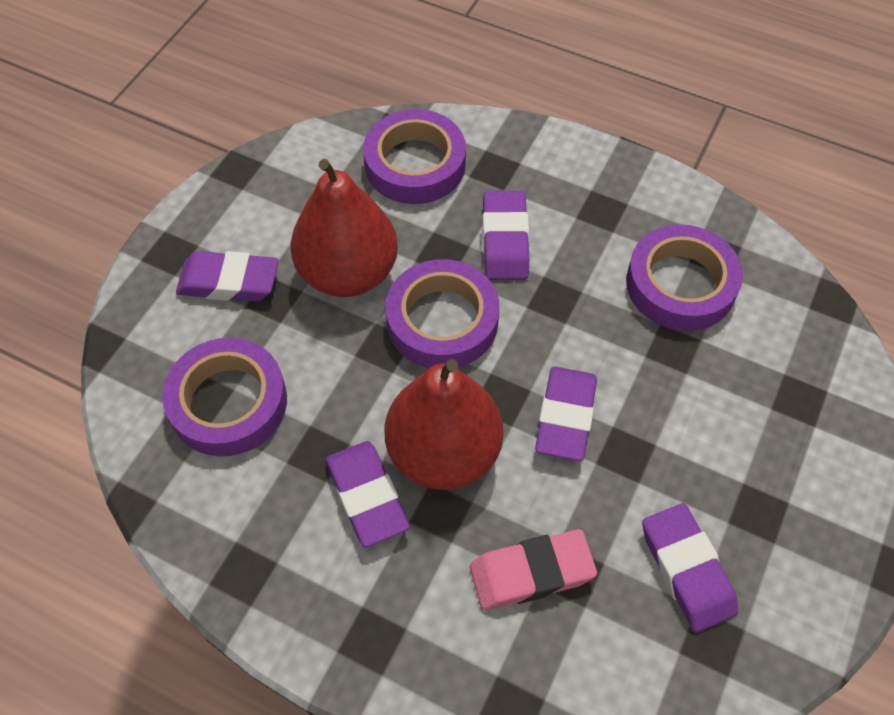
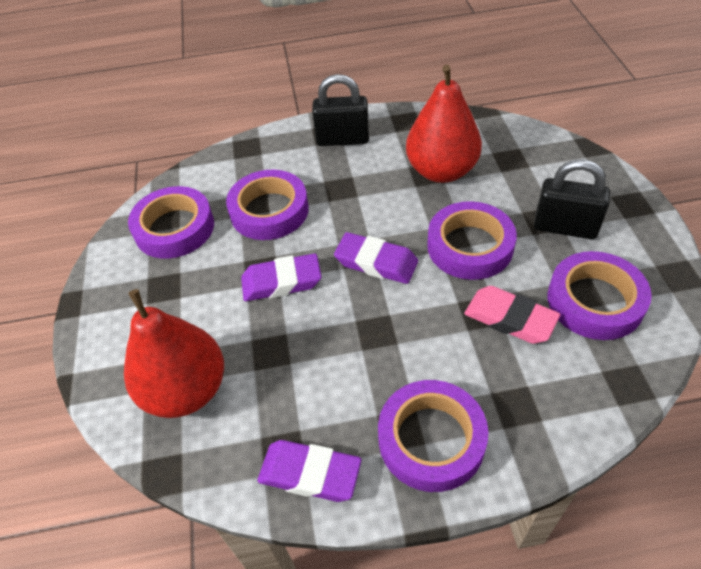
black padlock: none = 0 -> [312,74,369,146] [534,160,610,239] = 2
purple eraser: [176,251,278,301] [326,441,409,547] [483,191,529,280] [535,367,597,461] [642,503,739,632] = 5 -> [241,253,322,301] [257,440,361,502] [334,232,418,284] = 3
purple tape: [162,338,287,456] [363,109,466,204] [386,259,500,368] [626,224,743,331] = 4 -> [128,186,214,259] [226,170,309,240] [378,380,488,492] [427,201,517,280] [547,251,652,340] = 5

